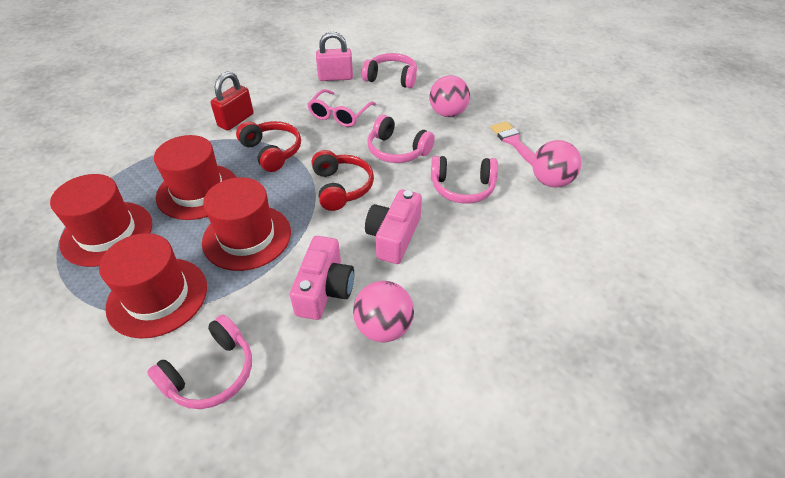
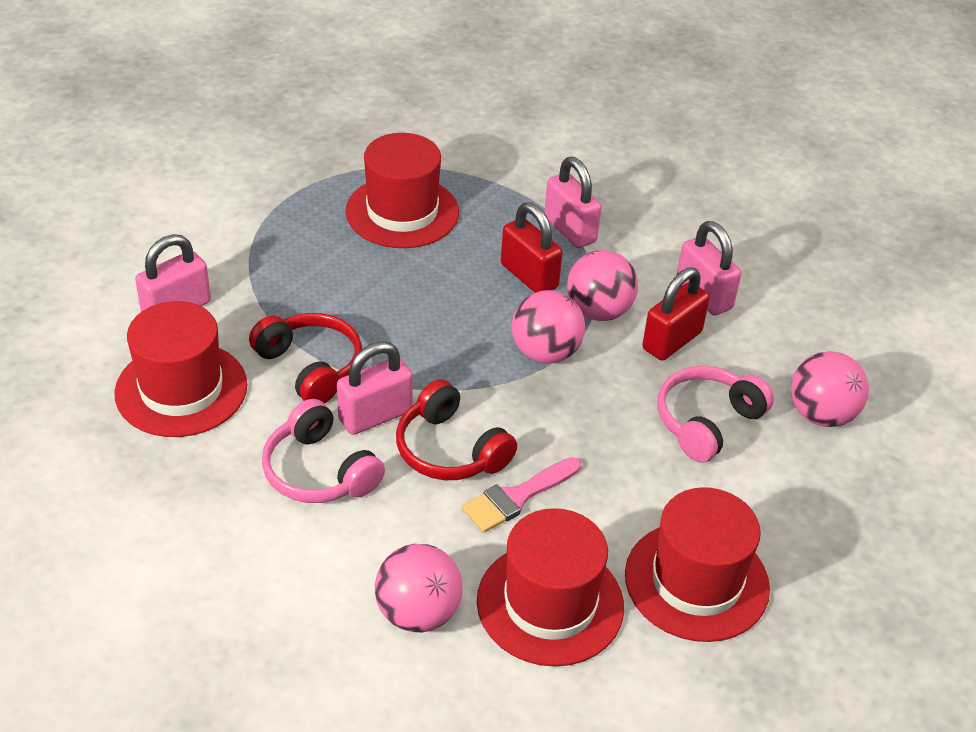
pink ball: [353,281,414,342] [430,75,470,117] [532,140,582,188] = 3 -> [375,544,462,632] [512,290,585,363] [567,250,638,321] [791,351,869,427] = 4
pink camera: [290,236,354,320] [365,189,422,264] = 2 -> none = 0
pink glasses: [307,89,376,127] = 1 -> none = 0
pink headphones: [147,315,252,409] [362,53,417,88] [367,115,435,163] [431,156,498,204] = 4 -> [262,399,385,503] [657,366,774,463] = 2
pink padlock: [316,32,353,81] = 1 -> [135,234,211,312] [337,342,413,435] [544,157,601,248] [677,221,741,315] = 4
red padlock: [210,71,254,130] = 1 -> [501,202,563,293] [642,267,710,361] = 2

